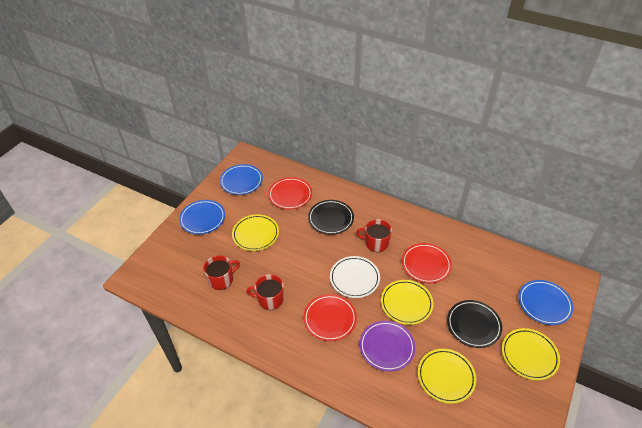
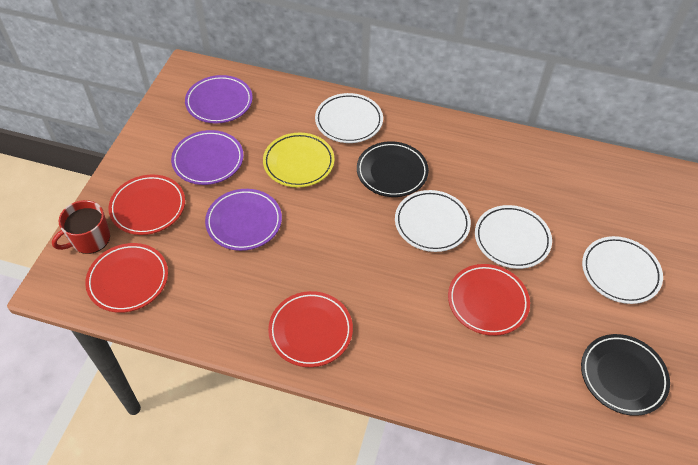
blue plate: [179,200,225,235] [220,164,263,195] [519,280,573,325] = 3 -> none = 0
purple plate: [360,321,415,372] = 1 -> [171,130,244,185] [185,75,253,124] [205,189,282,251] = 3
red mug: [203,255,240,290] [246,274,284,310] [356,219,392,252] = 3 -> [52,200,110,254] = 1
red plate: [268,177,312,210] [303,294,357,341] [402,243,452,283] = 3 -> [85,243,168,313] [109,175,185,235] [268,291,353,367] [448,264,530,336] = 4
white plate: [330,256,380,298] = 1 -> [315,93,383,143] [395,190,471,252] [475,205,552,269] [582,236,663,304] = 4
yellow plate: [232,214,279,251] [381,280,433,325] [418,349,476,404] [502,328,560,380] = 4 -> [263,133,335,187] = 1

